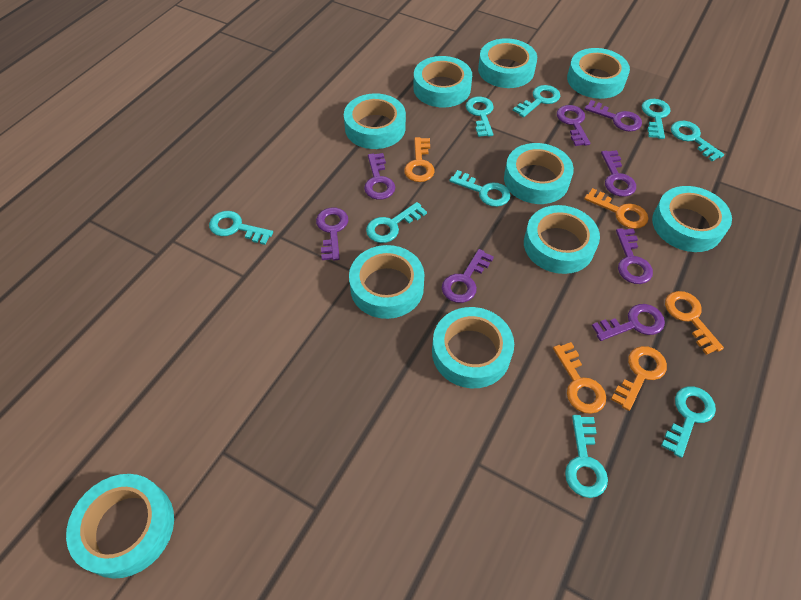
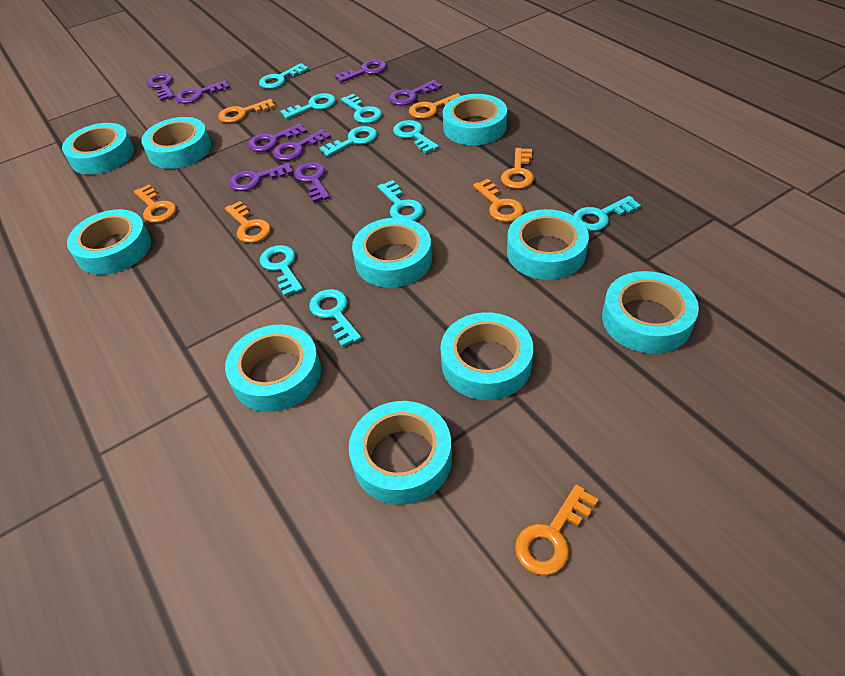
orange key: [404,137,435,182] [553,342,606,414] [584,188,649,229] [611,346,667,411] [665,291,724,355] = 5 -> [134,185,176,223] [218,99,275,123] [225,201,271,243] [409,93,461,119] [473,179,524,222] [501,148,534,189] [515,484,599,575] = 7

